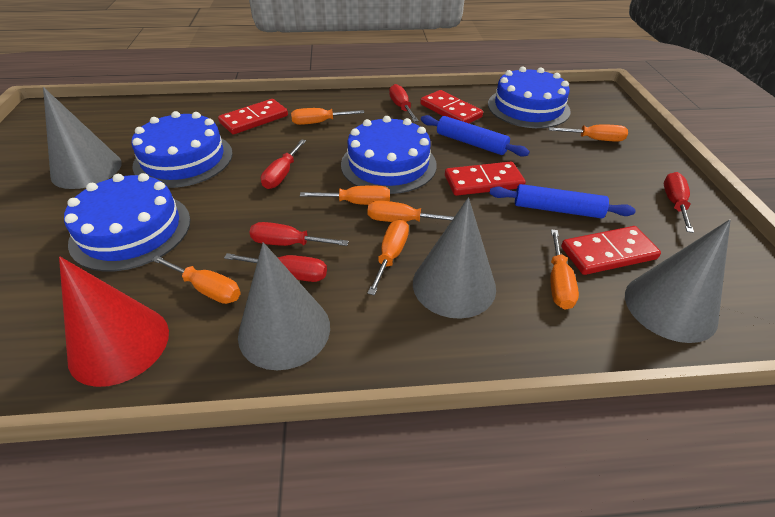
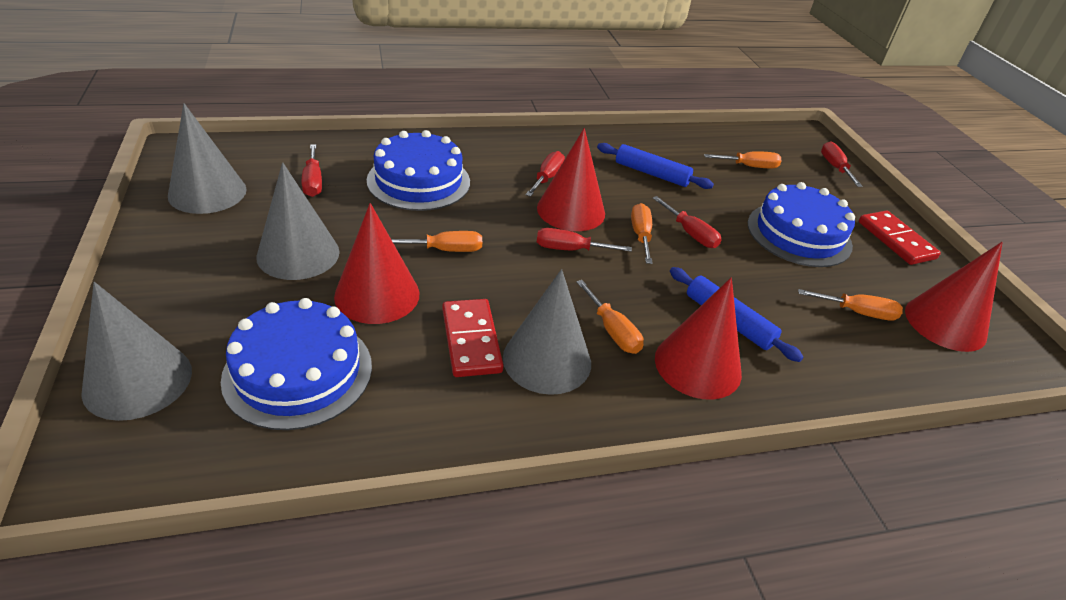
blue cake: [64,173,191,272] [131,111,233,188] [341,116,437,194] [488,67,571,128] = 4 -> [221,298,372,430] [367,130,470,211] [748,182,855,267] = 3
orange screwdriver: [152,256,241,304] [291,108,364,125] [300,185,390,205] [367,200,455,222] [367,219,409,295] [549,124,628,142] [550,229,579,309] = 7 -> [391,231,482,252] [576,280,644,354] [631,203,653,264] [704,151,782,169] [798,289,903,321] = 5
red cone: [59,257,169,387] = 1 -> [334,203,420,324] [537,128,605,231] [655,278,742,400] [905,242,1003,352] = 4
red domino: [218,99,288,134] [420,90,483,123] [445,162,526,196] [561,226,661,275] = 4 -> [442,299,504,377] [859,210,941,265] = 2

